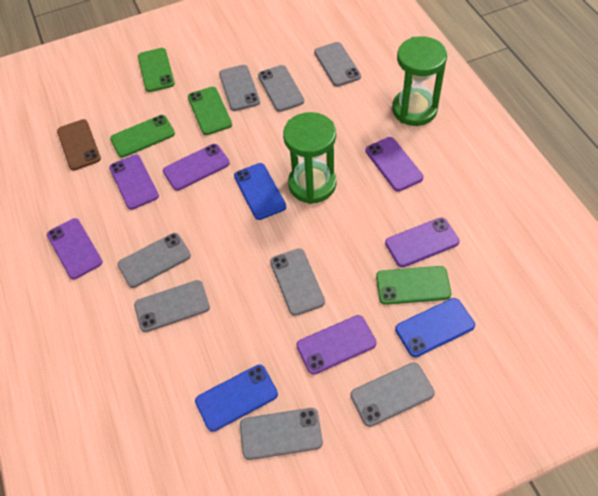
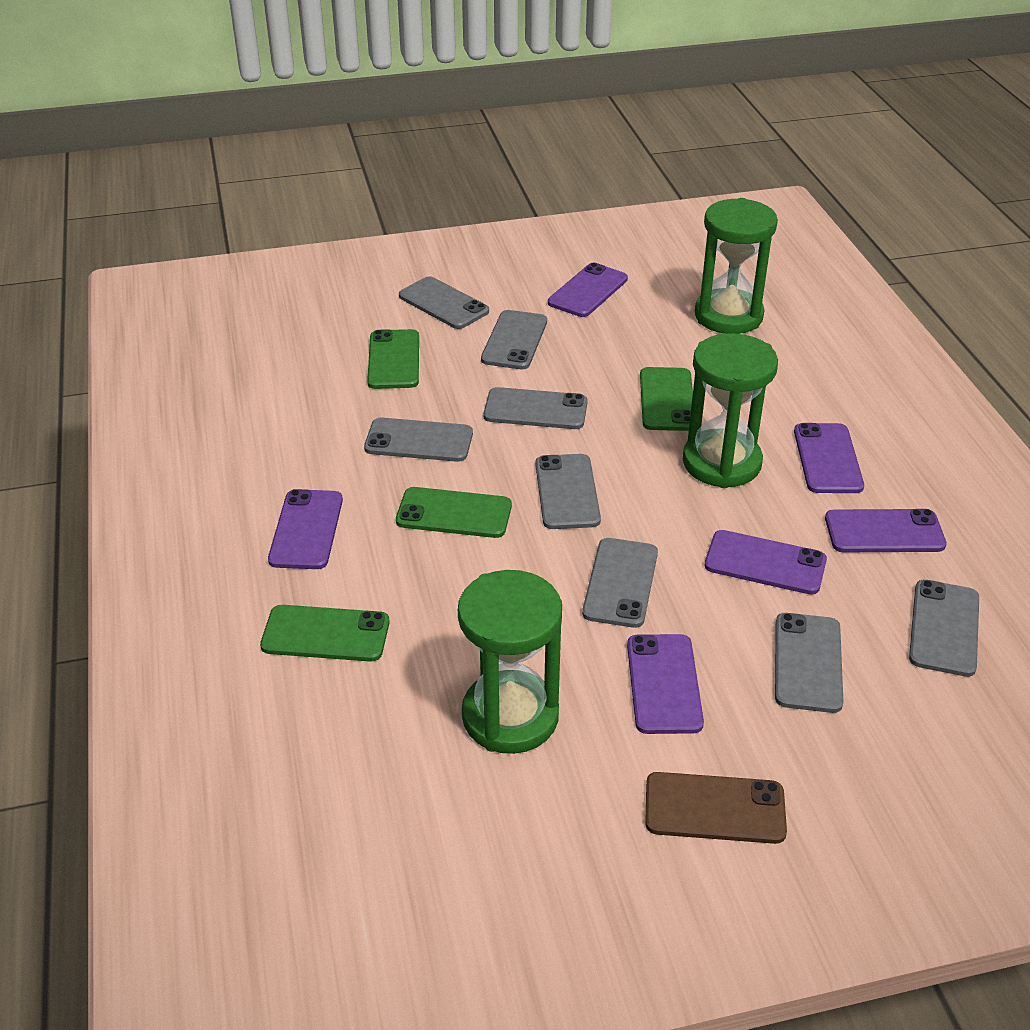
blue phone: [195,365,278,432] [234,163,286,220] [395,298,475,357] = 3 -> none = 0
green hourglass: [283,112,336,204] [392,36,447,126] = 2 -> [458,570,562,754] [683,333,778,488] [695,198,778,334] = 3

